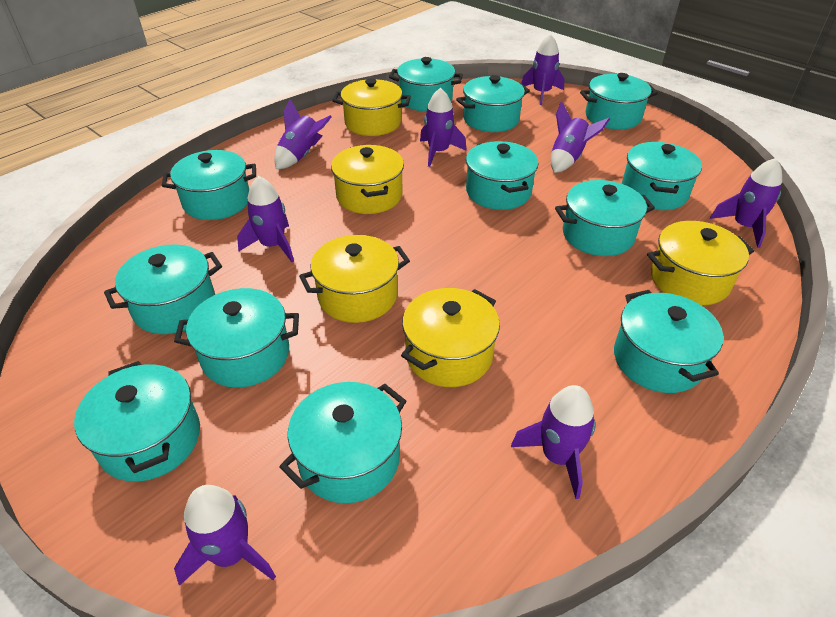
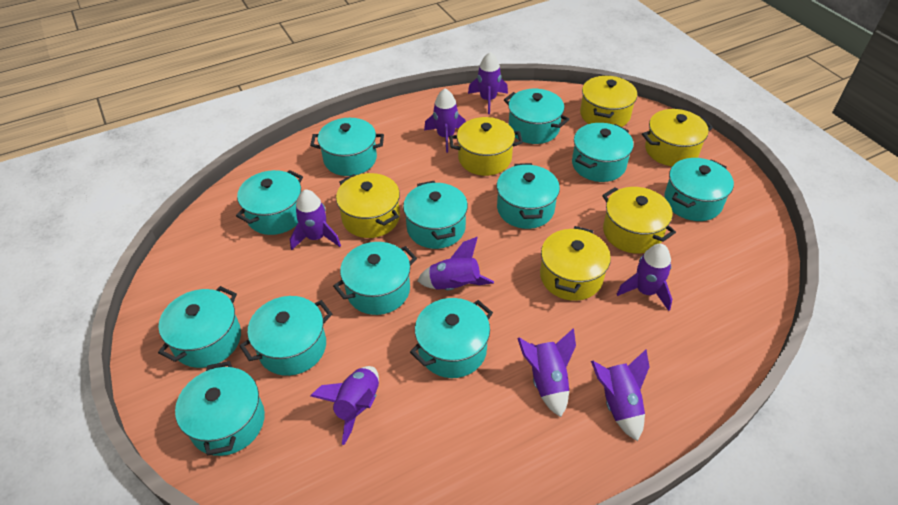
yellow pot: [299,235,410,323] [331,145,404,214] [332,79,411,136] [401,288,500,387] [647,221,754,305] = 5 -> [336,173,400,238] [449,117,523,176] [540,226,611,301] [580,75,637,127] [602,187,676,254] [642,109,713,166] = 6

